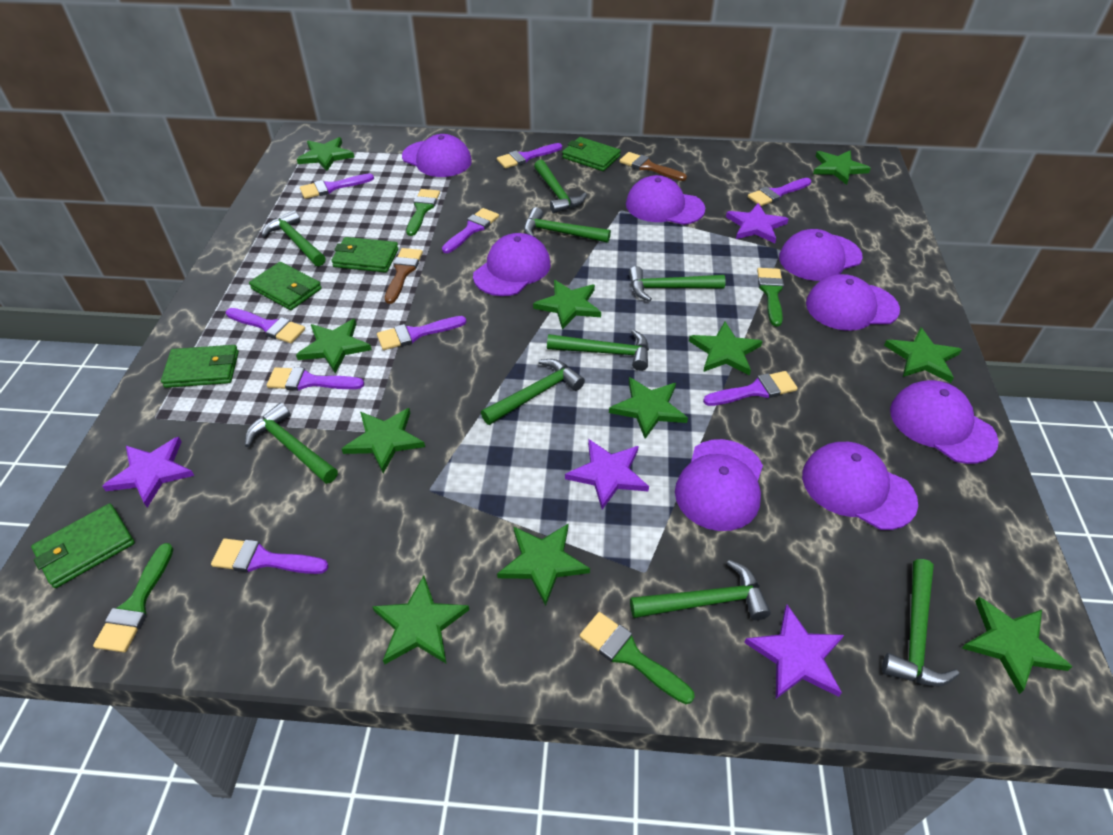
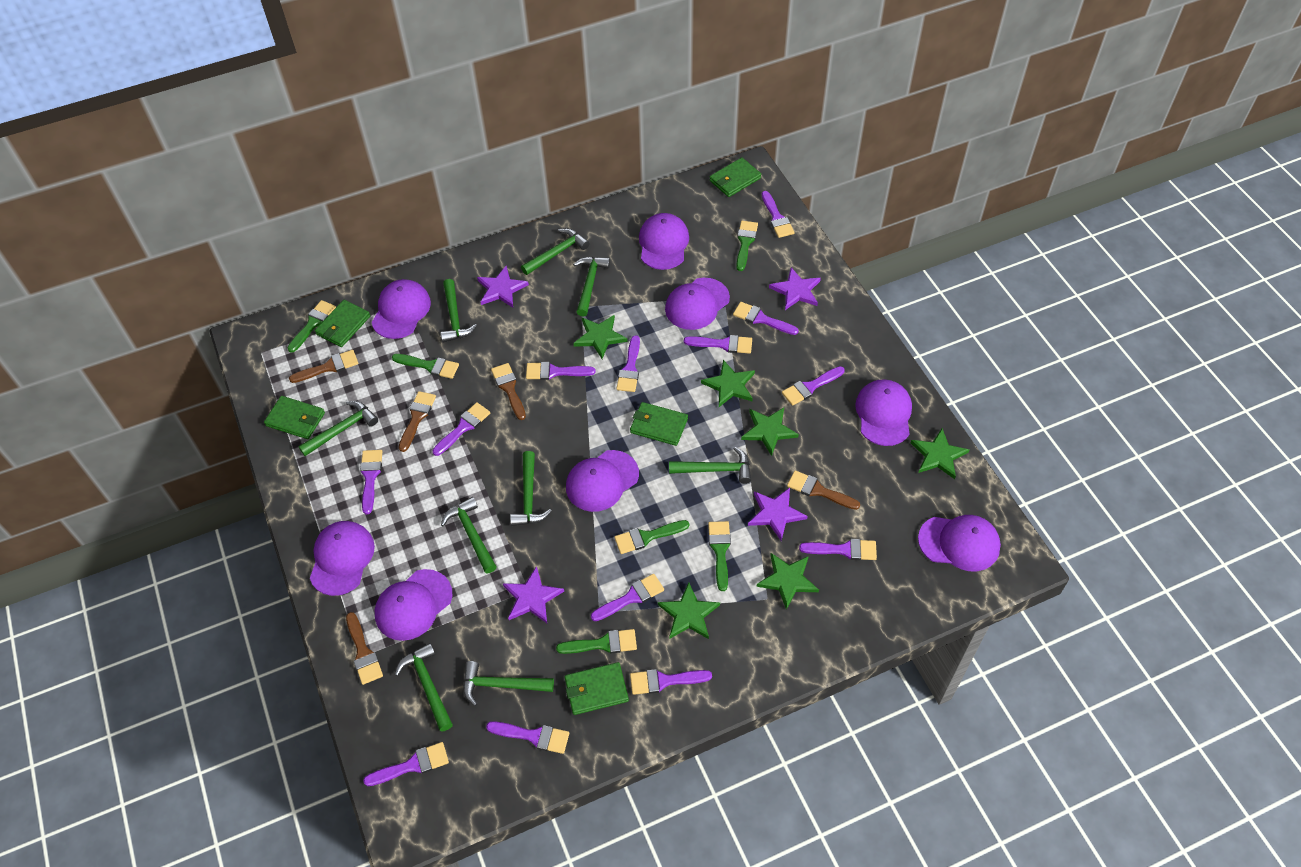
brown brush: [385,248,423,304] [619,152,687,181] = 2 -> [289,350,358,383] [346,612,383,685] [399,391,436,452] [491,363,526,420] [787,470,860,510] = 5
green brush: [93,543,173,652] [406,189,440,236] [580,612,695,704] [757,268,784,327] = 4 -> [288,300,336,353] [392,354,459,379] [556,629,637,654] [615,520,689,554] [708,521,731,591] [736,221,758,271] = 6
green star: [296,319,372,373] [297,137,354,171] [342,408,425,473] [372,576,469,665] [497,524,590,606] [533,280,601,329] [609,377,688,439] [689,322,762,375] [813,151,871,185] [884,328,962,383] [962,597,1073,694] = 11 -> [573,315,628,359] [658,583,720,639] [701,360,755,407] [741,408,799,456] [756,553,819,610] [911,428,969,479] = 6
purple brush: [211,539,329,574] [226,308,305,343] [267,367,364,391] [300,173,374,199] [377,316,467,350] [442,208,499,253] [497,143,562,168] [703,371,798,406] [748,178,811,206] = 9 -> [360,450,382,514] [363,742,449,786] [432,402,490,456] [486,721,569,754] [526,362,596,380] [591,574,664,621] [616,335,640,392] [630,669,712,695] [684,335,752,354] [733,302,799,335] [762,191,794,238] [782,366,845,406] [799,539,877,560] = 13

